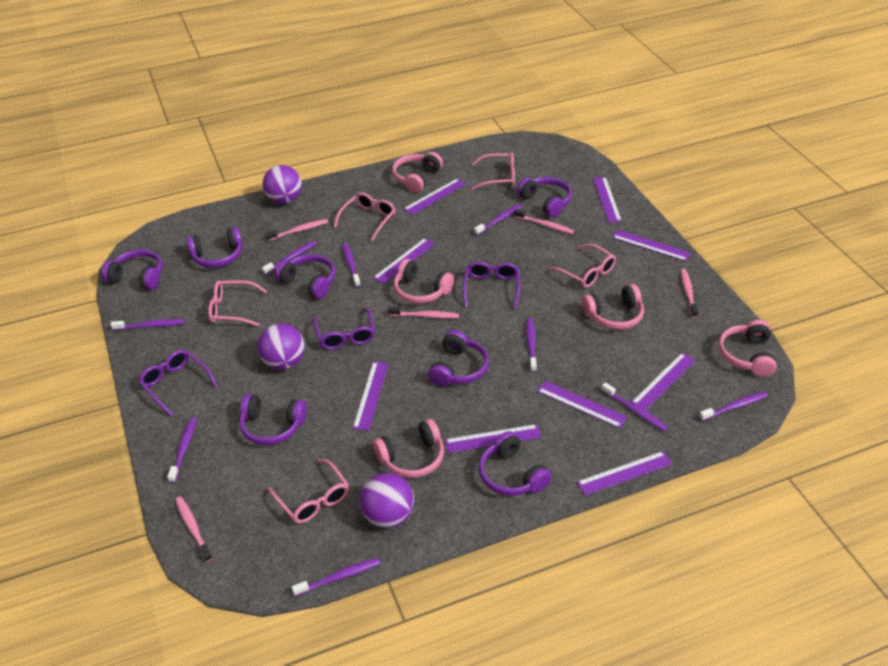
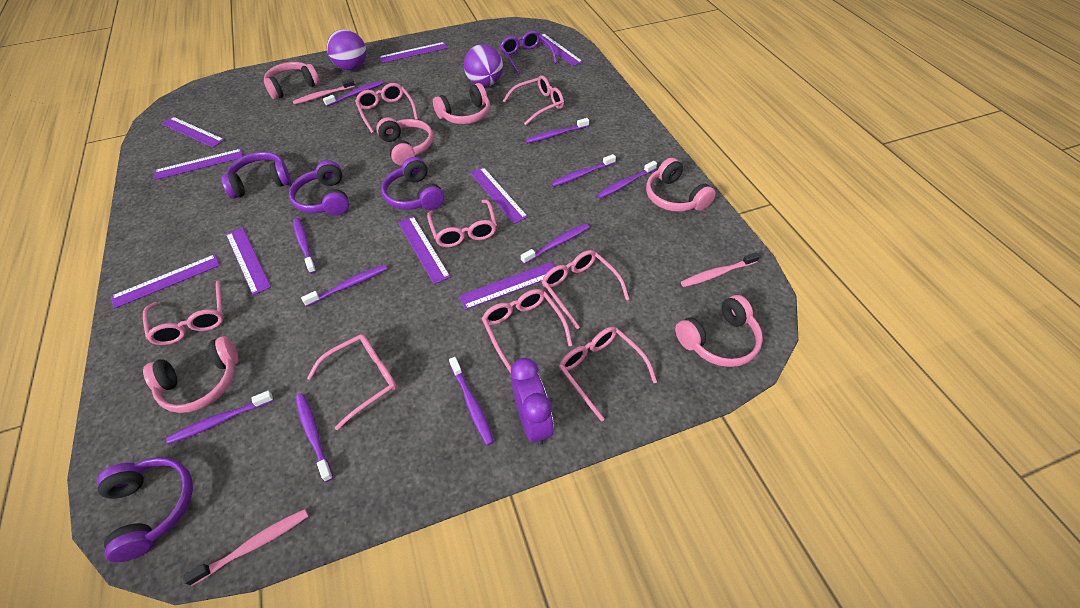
pink glasses: [208,280,267,326] [268,459,349,523] [334,192,396,241] [472,153,515,190] [548,244,616,288] = 5 -> [143,281,224,345] [307,334,397,430] [355,83,418,133] [427,200,497,247] [482,289,573,374] [503,75,564,125] [542,250,629,329] [559,327,657,422] = 8
pink headphones: [373,419,444,478] [392,152,443,193] [394,259,454,304] [582,284,644,330] [718,320,777,377] = 5 -> [143,336,238,413] [264,62,320,100] [376,117,433,166] [433,83,490,124] [646,158,716,212] [675,295,763,367] = 6
pink toothbrush: [175,496,213,562] [265,219,328,241] [388,307,459,319] [514,209,574,234] [681,269,698,318] = 5 -> [183,509,308,586] [293,79,355,105] [681,252,760,287] = 3
purple ball: [257,323,305,370] [263,165,302,204] [360,473,414,528] = 3 -> [327,29,367,71] [464,44,503,87] = 2
purple clock: none = 0 -> [511,358,554,446] = 1
purple glasses: [138,350,217,416] [313,308,375,350] [463,262,520,309] = 3 -> [500,31,557,74] = 1
purple headphones: [101,249,163,290] [186,227,242,268] [239,394,307,445] [275,254,335,299] [428,330,489,387] [479,431,552,496] [517,177,572,217] = 7 -> [97,457,193,563] [221,152,291,199] [289,160,349,216] [381,157,444,210] = 4
purple toothbrush: [111,319,184,330] [167,417,196,483] [262,241,317,275] [292,558,381,596] [342,243,361,287] [474,204,522,235] [526,318,537,372] [601,382,668,432] [699,392,768,421] = 9 -> [166,391,274,444] [293,218,316,274] [295,393,333,482] [301,264,387,306] [323,81,383,106] [449,357,494,445] [521,223,589,264] [525,118,589,144] [551,154,616,187] [597,161,657,199] = 10

